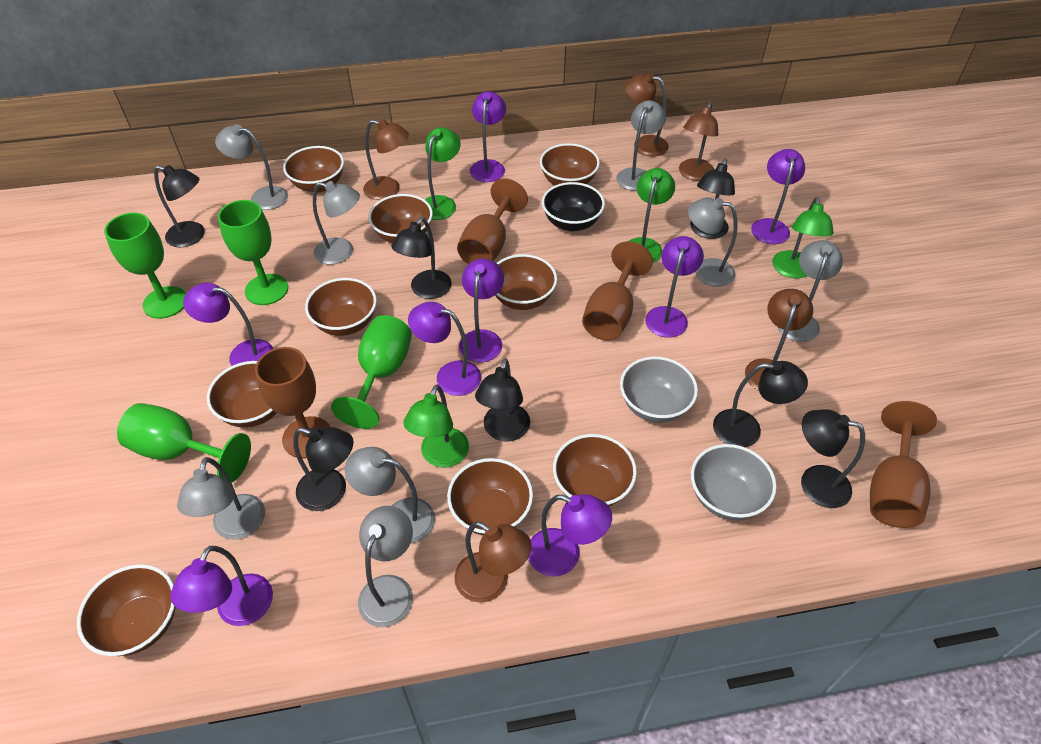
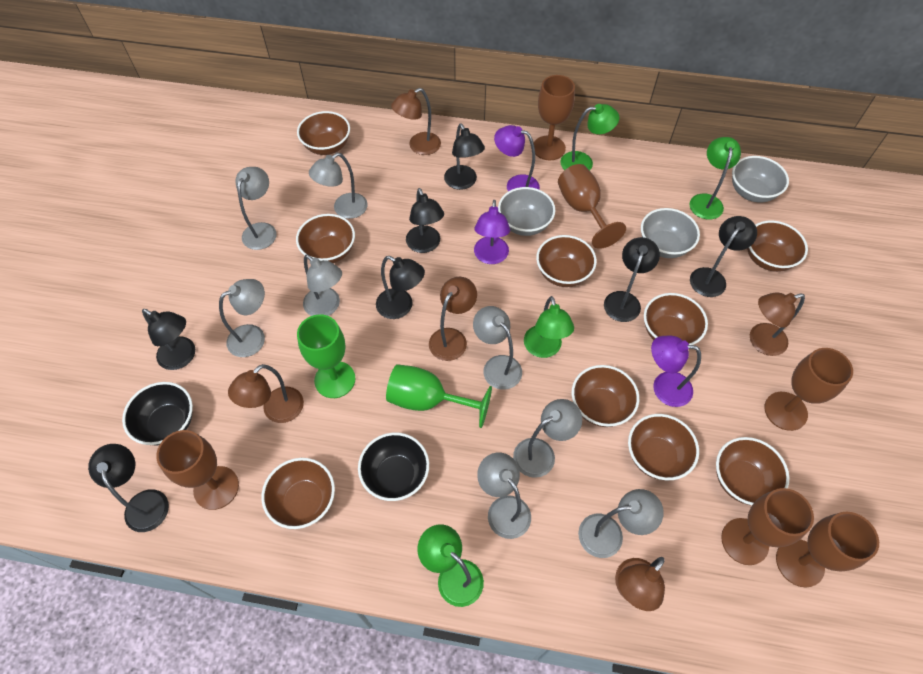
black bowl: [542,182,605,231] = 1 -> [122,382,193,445] [358,432,429,501] = 2
brown goblet: [255,347,330,459] [457,178,528,264] [582,241,653,341] [870,401,937,528] = 4 -> [156,430,239,510] [534,75,575,160] [558,164,626,249] [721,488,814,565] [764,348,853,431] [776,512,879,588] = 6
green goblet: [104,213,186,319] [117,403,251,483] [218,200,288,305] [331,315,412,429] = 4 -> [297,314,356,398] [386,364,492,428] = 2
grey bowl: [620,356,698,423] [691,444,777,520] = 2 -> [498,187,556,236] [641,208,700,258] [732,156,789,203] = 3
purple lamp: [170,546,273,626] [183,283,273,366] [408,302,481,396] [459,259,504,363] [470,91,506,182] [528,494,612,576] [645,236,704,338] [751,149,805,244] = 8 -> [474,200,510,264] [494,125,540,191] [651,336,701,407] = 3

